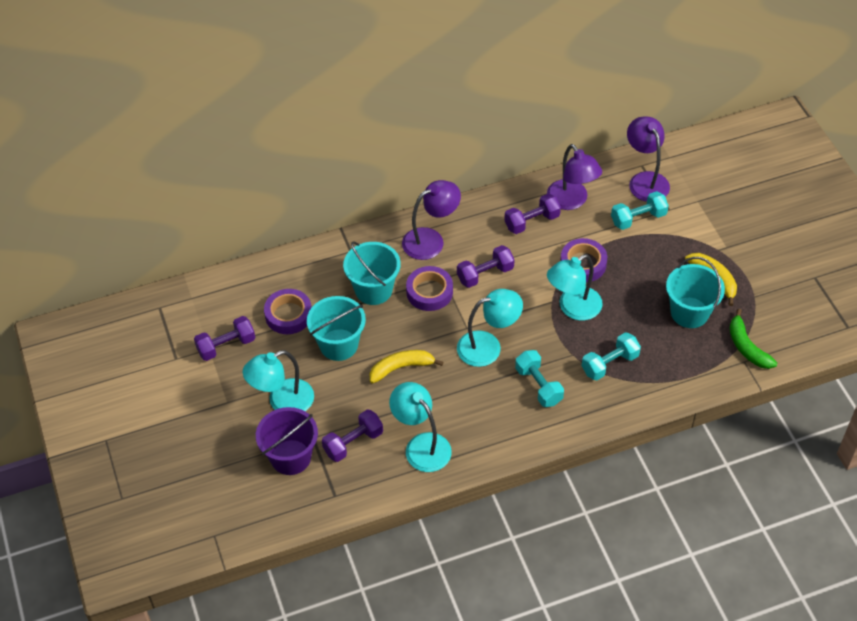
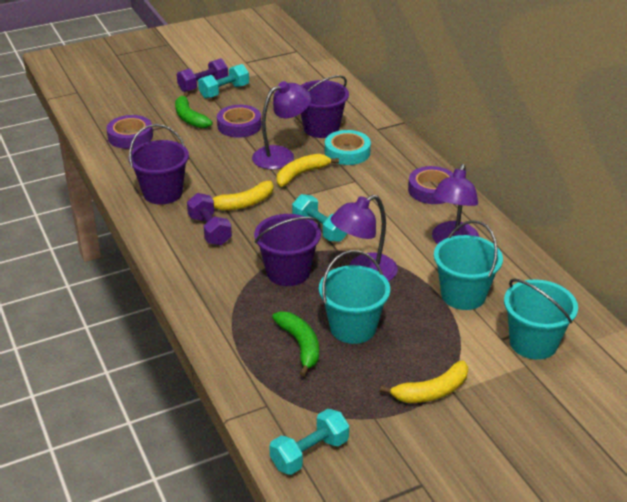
green banana: [729,308,777,369] = 1 -> [175,92,213,128] [272,312,319,377] = 2
purple bucket: [256,407,318,475] = 1 -> [129,124,189,204] [254,214,321,286] [301,75,349,138] = 3
purple dumbbell: [194,316,255,361] [322,410,383,462] [457,245,515,288] [504,194,561,234] = 4 -> [177,58,228,92] [187,193,232,245] = 2
turquoise lamp: [243,350,314,411] [389,382,452,472] [457,289,523,367] [547,254,602,320] = 4 -> none = 0
turquoise tape: none = 0 -> [325,130,371,165] = 1
yellow banana: [370,350,443,383] [685,253,737,306] = 2 -> [212,181,274,210] [277,154,339,187] [380,361,468,403] = 3

